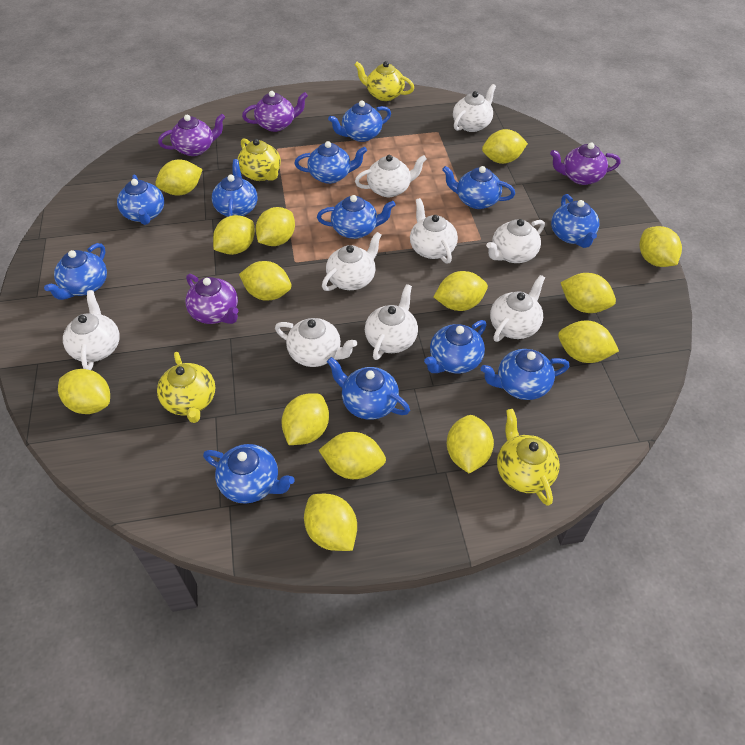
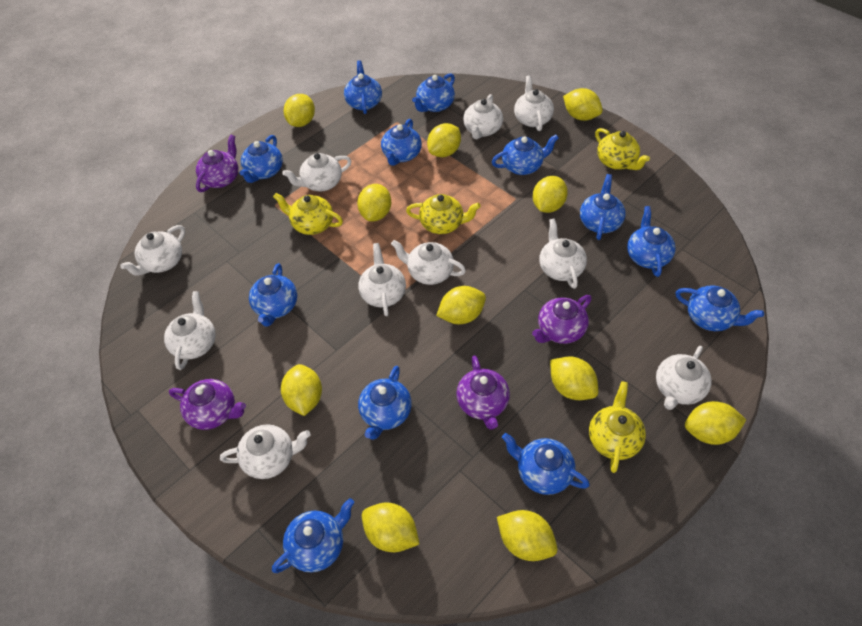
white teapot: [63,290,120,370] [275,318,357,367] [322,232,382,291] [355,155,427,197] [365,284,418,360] [410,198,458,264] [453,84,496,132] [486,219,545,263] [490,275,545,342] = 9 -> [120,225,185,276] [164,291,216,370] [220,424,311,479] [282,153,351,192] [358,243,406,316] [391,240,466,285] [463,94,503,139] [514,75,554,131] [539,218,587,289] [656,346,712,410] = 10
yellow lemon: [58,369,110,414] [155,160,203,195] [213,215,255,255] [239,261,292,301] [256,207,295,246] [281,393,329,445] [304,494,357,551] [319,432,386,479] [434,271,488,311] [447,415,494,473] [482,129,528,164] [558,320,619,363] [560,273,616,313] [640,226,682,267] = 14 -> [281,364,322,416] [284,94,315,127] [357,184,391,221] [362,502,419,552] [427,123,461,157] [436,286,486,324] [497,510,557,561] [533,176,568,213] [550,357,598,400] [563,88,603,121] [685,401,746,445] = 11

